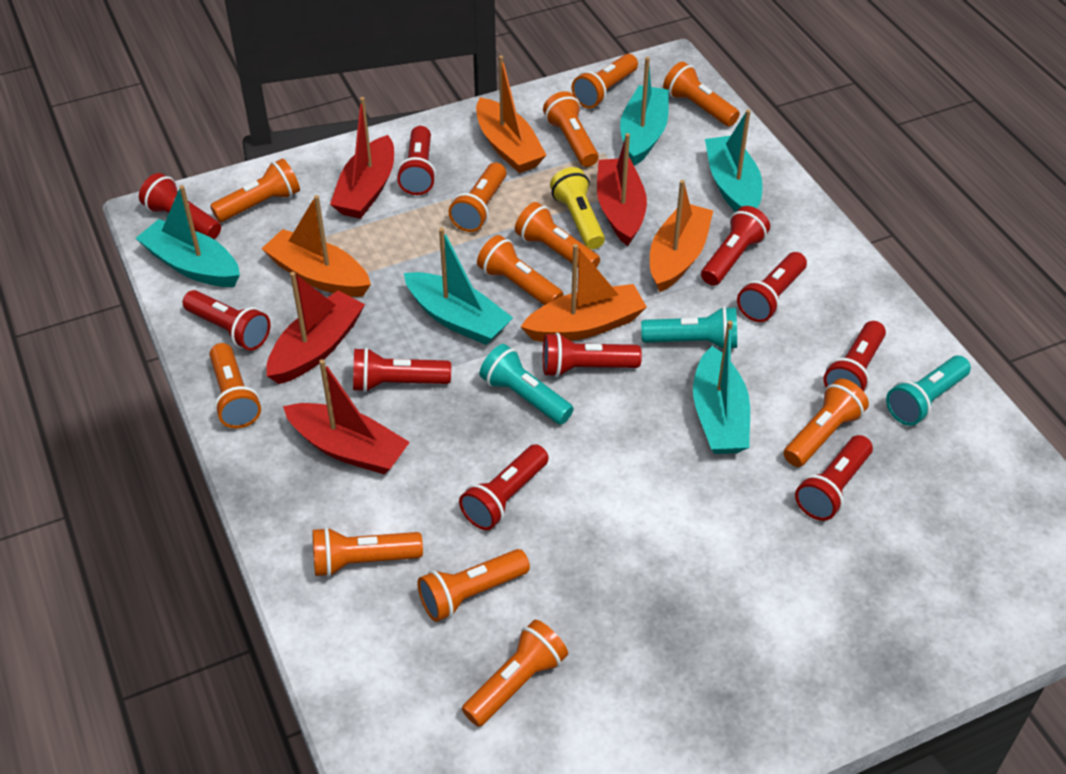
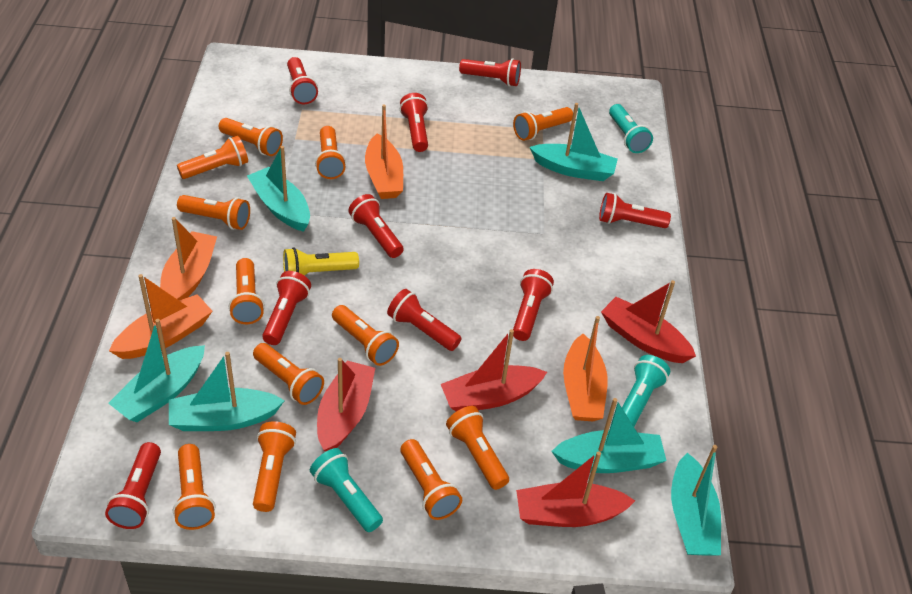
red flashlight: [139,173,221,239] [183,290,270,351] [353,347,451,392] [397,126,436,195] [459,444,549,530] [543,333,642,377] [701,206,770,286] [737,252,807,322] [795,435,873,521] [823,321,886,392] = 10 -> [105,442,161,529] [262,271,311,345] [287,57,318,104] [348,194,404,258] [387,289,461,351] [400,93,428,152] [459,59,521,86] [513,269,554,341] [599,193,671,228] = 9
turquoise boat: [136,185,240,287] [404,228,513,345] [620,57,669,166] [693,320,750,454] [705,109,763,212] = 5 -> [108,319,205,422] [169,352,285,431] [247,146,310,232] [530,103,618,181] [551,398,667,473] [671,445,721,556] = 6

